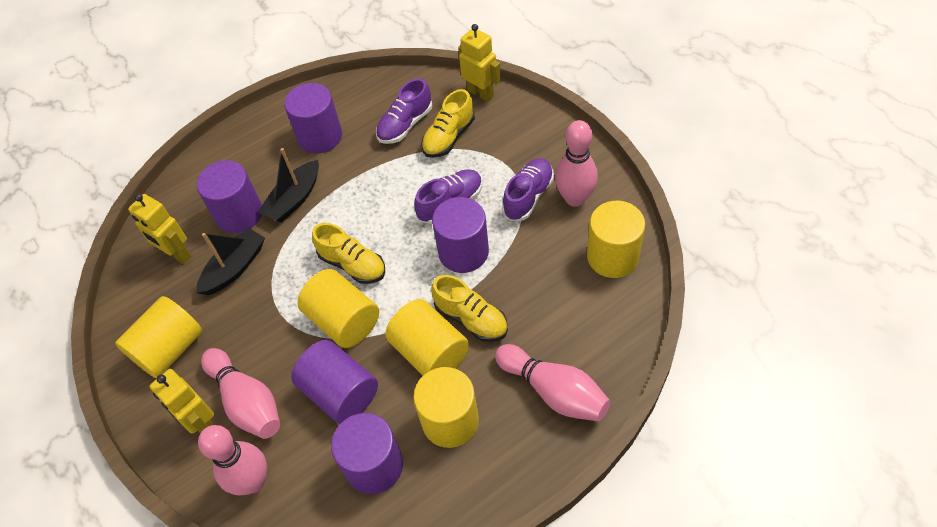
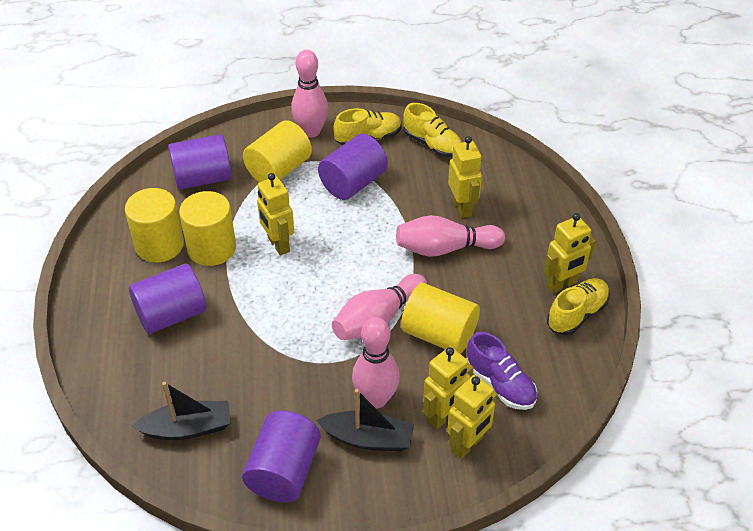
purple cylinder: [197,160,262,233] [284,83,342,154] [291,340,378,424] [331,413,403,494] [432,197,489,273] = 5 -> [129,264,207,334] [168,134,232,190] [242,411,321,502] [318,134,388,200] = 4
purple shoe: [376,78,432,144] [414,169,482,224] [502,158,554,221] = 3 -> [466,332,537,410] = 1
yellow cylinder: [115,296,202,378] [297,269,379,348] [385,299,469,375] [413,367,479,448] [587,201,645,278] = 5 -> [125,188,184,263] [179,191,236,266] [243,120,312,182] [401,283,480,354] = 4
yellow robot: [128,194,191,264] [150,369,214,434] [458,24,501,102] = 3 -> [257,173,294,256] [423,347,474,429] [447,375,497,459] [448,136,482,218] [544,213,596,293] = 5

